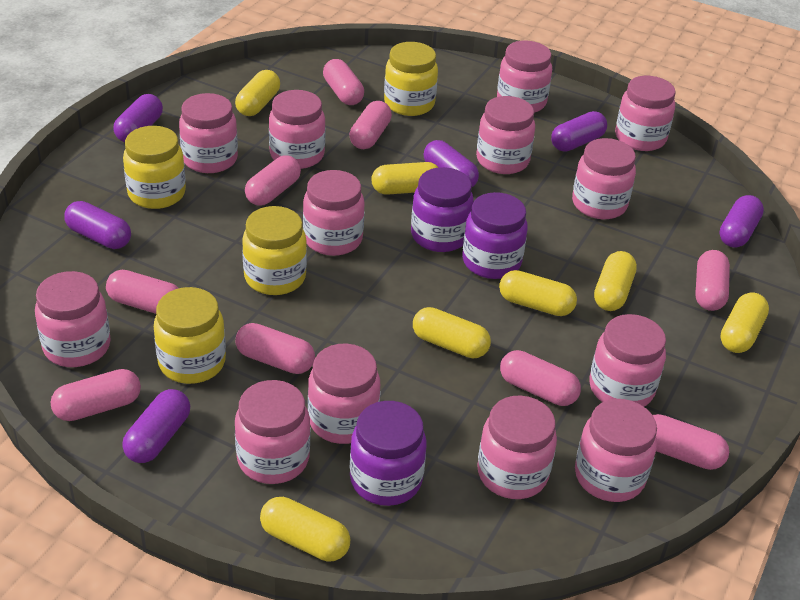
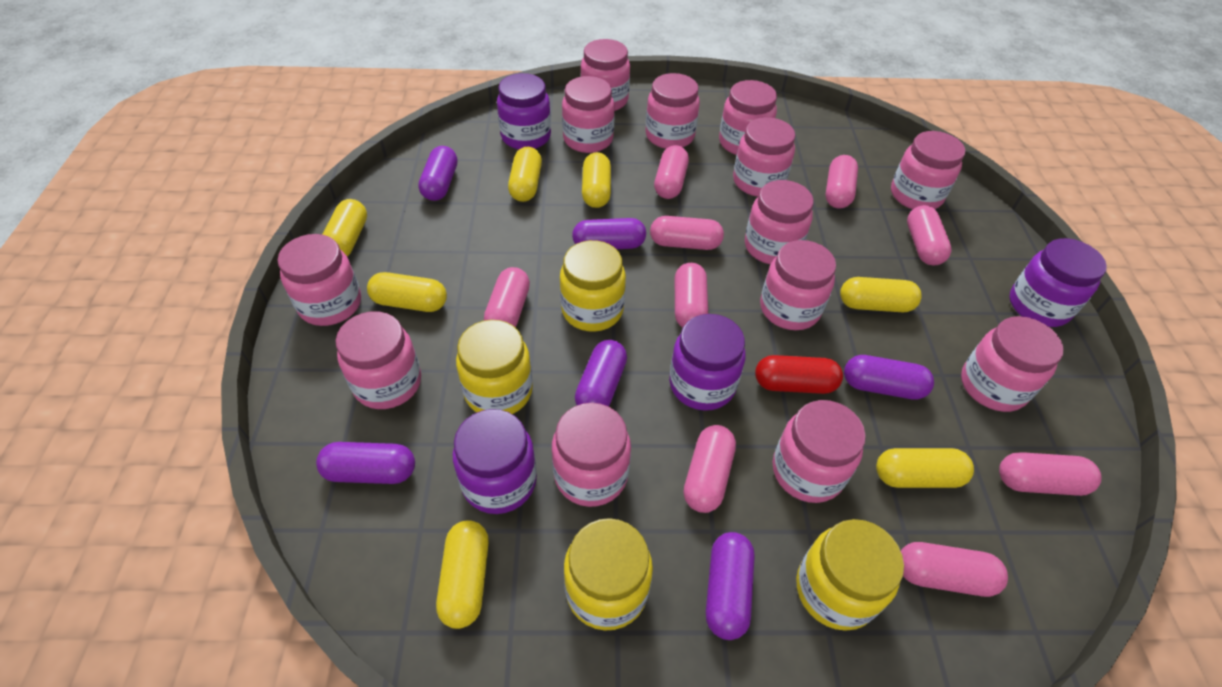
purple jar: [350,401,427,506] [411,167,474,252] [462,192,528,279] = 3 -> [453,409,537,514] [497,73,551,150] [669,314,745,411] [1009,238,1107,327] = 4
red capsule: none = 0 -> [755,355,843,394] = 1

